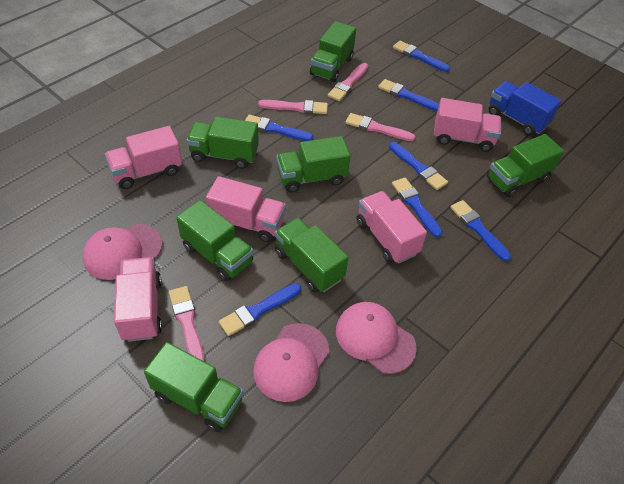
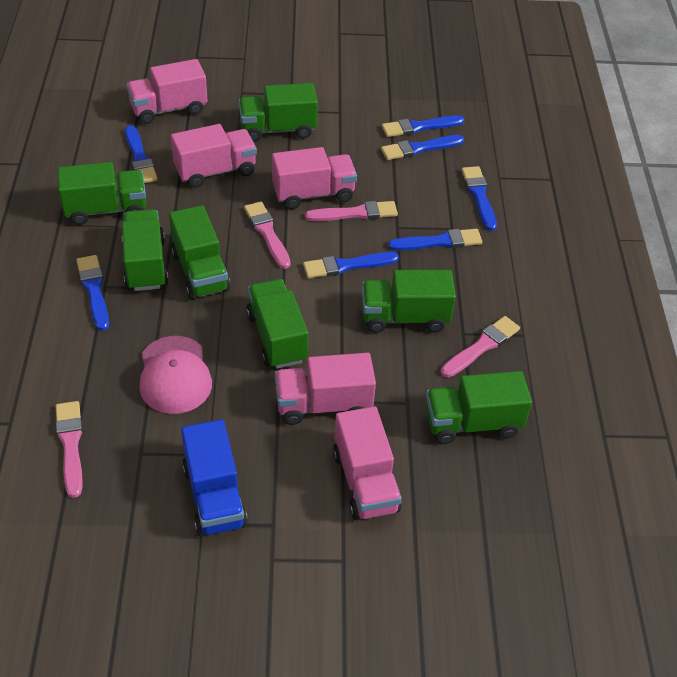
pink cap: [83,224,162,280] [253,323,330,402] [336,302,417,374] = 3 -> [139,336,212,414] = 1

